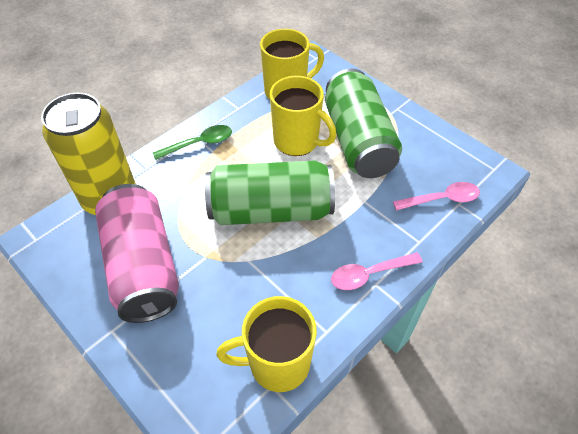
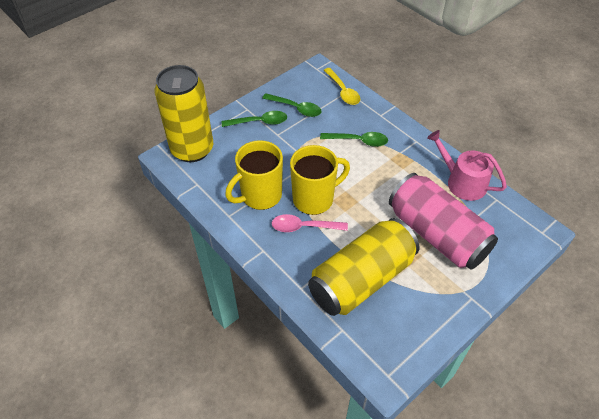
green can: [205,161,335,225] [325,68,402,178] = 2 -> none = 0
green spoon: [153,125,232,160] = 1 -> [222,111,287,127] [262,93,322,117] [320,132,388,147] = 3
pink spoon: [331,252,423,290] [393,182,480,211] = 2 -> [272,214,348,232] = 1
pink watering can: none = 0 -> [427,130,507,201] = 1
yellow can: [41,93,136,215] = 1 -> [154,65,213,162] [308,218,419,316] = 2
yellow mug: [216,296,317,392] [260,29,324,100] [270,76,337,156] = 3 -> [225,140,283,210] [290,145,350,215] = 2
yellow spoon: none = 0 -> [324,68,360,105] = 1

